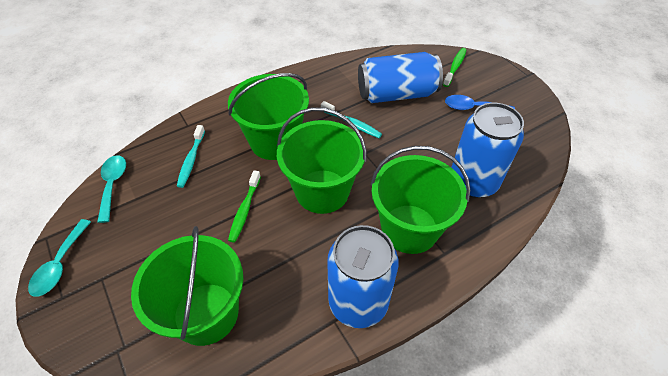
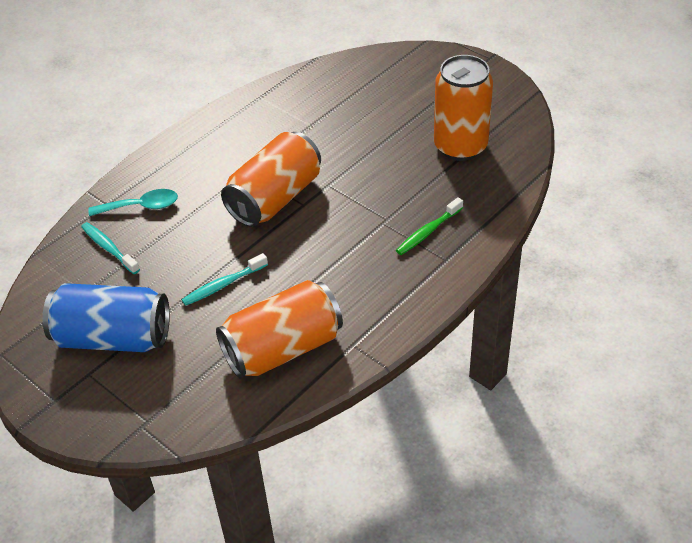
blue can: [327,225,399,328] [358,52,443,103] [451,103,524,198] = 3 -> [43,283,170,352] = 1
blue spoon: [445,95,515,110] = 1 -> none = 0
green bucket: [131,226,243,346] [228,73,309,160] [277,107,366,214] [370,146,470,254] = 4 -> none = 0
green toothbrush: [228,170,261,242] [443,48,467,87] = 2 -> [396,197,463,255] = 1
orange can: none = 0 -> [216,280,343,378] [221,132,321,227] [434,55,493,161] = 3
turquoise spoon: [28,219,91,297] [97,155,126,223] = 2 -> [88,189,178,216] = 1

